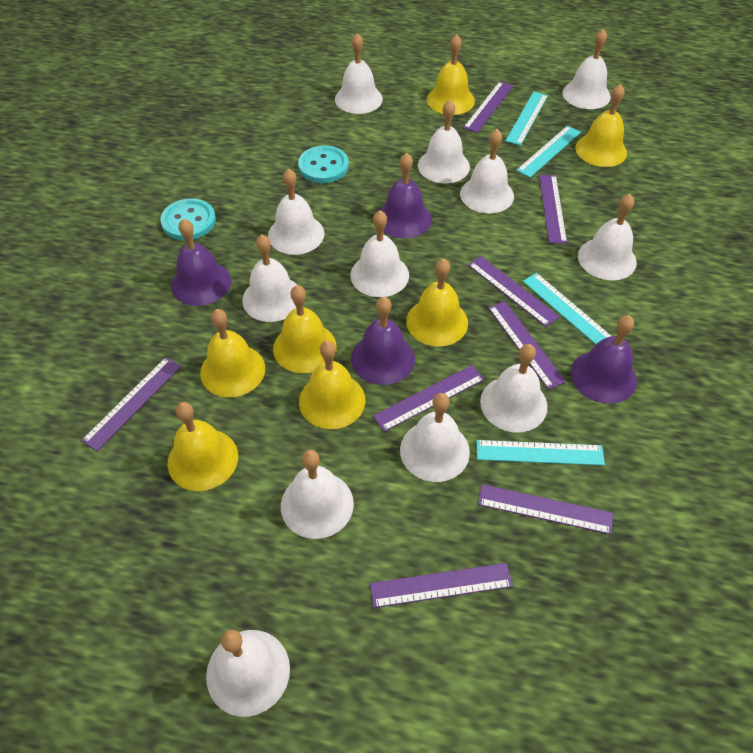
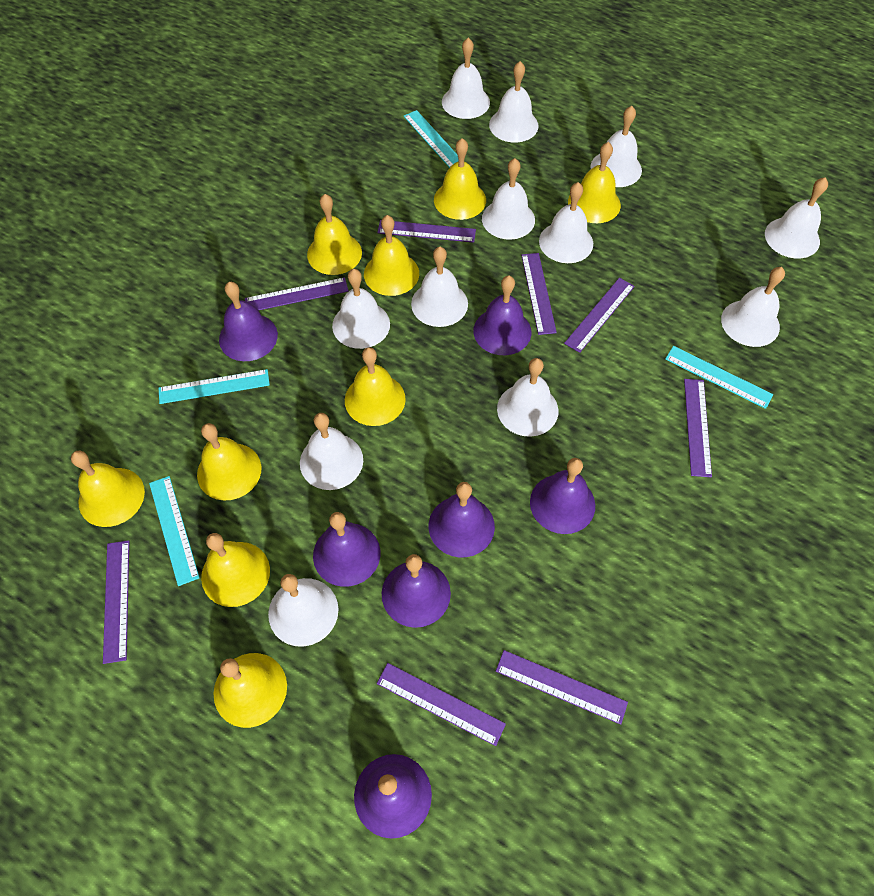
purple bell: [171,219,231,306] [351,297,415,385] [380,153,432,238] [571,315,637,404] = 4 -> [219,282,278,361] [313,512,380,587] [354,754,432,839] [382,554,451,628] [429,482,495,557] [473,276,531,355] [530,458,595,534] = 7
turquoise button: [160,198,216,241] [298,146,349,183] = 2 -> none = 0
yellow bell: [168,402,238,491] [200,309,265,397] [273,285,337,373] [299,341,366,429] [406,259,468,347] [427,34,475,115] [575,84,627,167] = 7 -> [71,450,145,527] [197,423,261,501] [201,533,270,607] [214,653,287,728] [307,194,362,275] [345,347,406,426] [364,215,419,296] [434,138,486,220] [568,142,621,223] = 9

